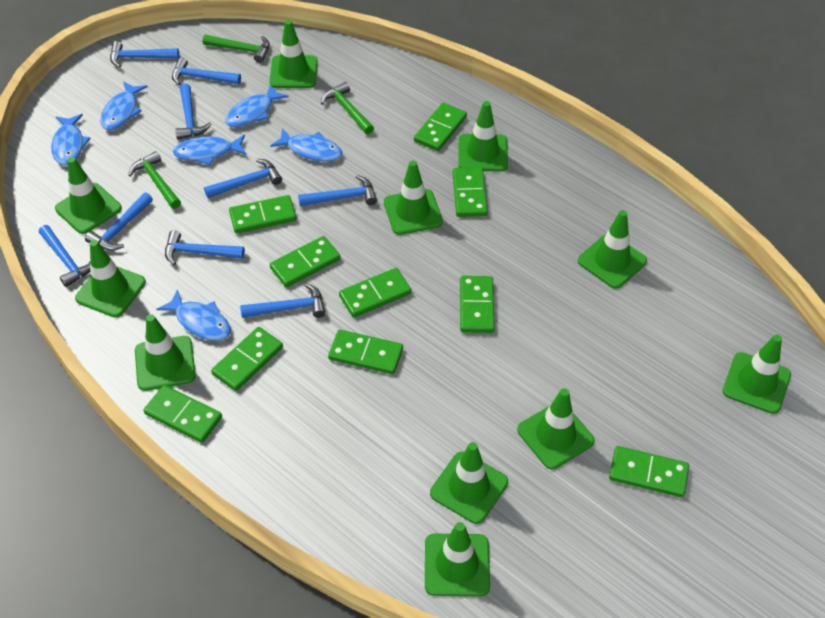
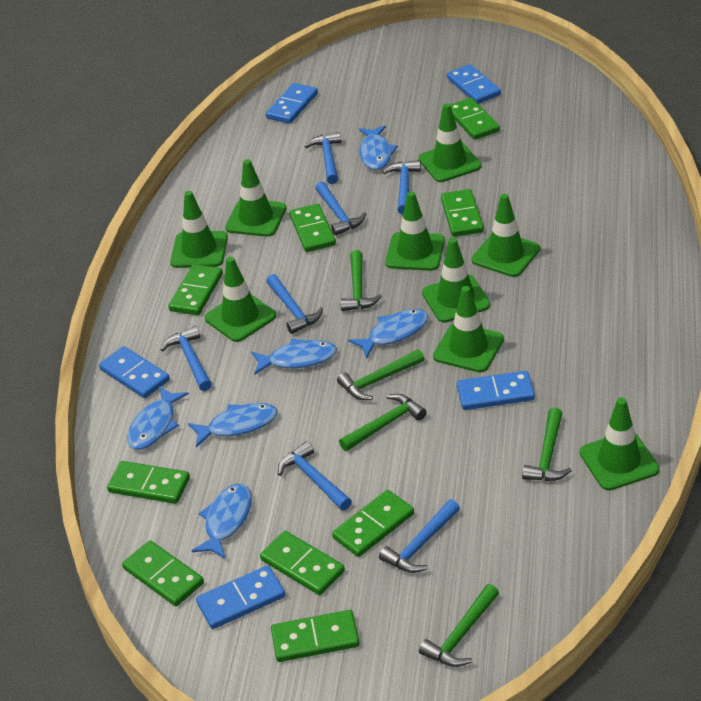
blue domino: none = 0 -> [99,346,170,398] [196,565,285,629] [266,83,318,124] [447,64,501,104] [457,371,535,410] = 5
blue hammer: [39,225,90,287] [85,192,153,251] [110,41,179,68] [165,230,245,265] [172,57,241,85] [175,84,211,140] [204,159,282,198] [240,283,325,318] [298,175,377,206] = 9 -> [161,326,212,391] [266,274,323,334] [278,441,352,510] [305,132,341,184] [315,182,366,236] [379,499,460,573] [383,160,421,214] = 7
green domino: [144,385,222,443] [211,327,283,391] [229,195,297,234] [270,236,341,287] [328,330,403,374] [339,268,412,318] [414,103,467,151] [453,167,488,217] [460,276,495,333] [609,446,689,498] = 10 -> [107,461,190,504] [122,540,204,606] [168,264,223,315] [260,531,345,595] [271,610,360,662] [289,204,336,252] [332,490,414,557] [441,189,484,237] [450,98,500,140] = 9
green hammer: [128,151,181,209] [203,35,270,63] [321,82,374,134] = 3 -> [337,349,424,400] [339,394,426,451] [340,250,382,311] [419,584,499,667] [522,408,572,481] = 5
green traffic cone: [55,157,122,234] [75,240,146,317] [135,314,196,391] [269,20,318,88] [384,161,443,235] [425,522,490,596] [430,442,508,524] [458,101,508,172] [517,388,595,469] [578,210,647,289] [723,335,791,414] = 11 -> [170,191,228,268] [204,257,276,342] [225,159,286,237] [385,191,445,271] [418,103,481,182] [422,238,490,323] [433,286,504,372] [472,194,540,277] [580,397,659,491] = 9

